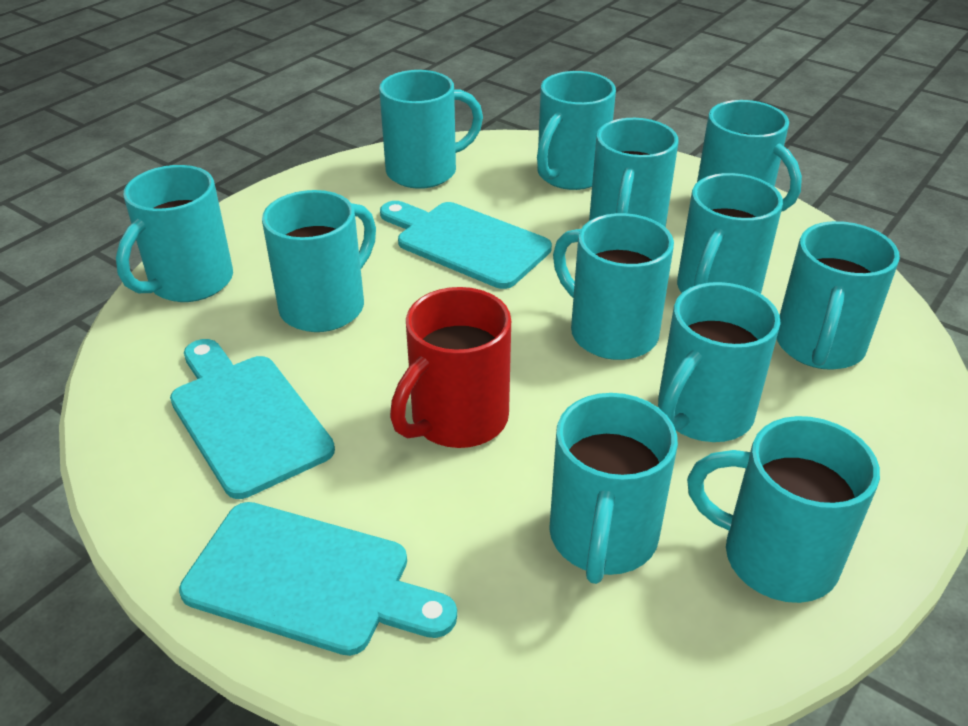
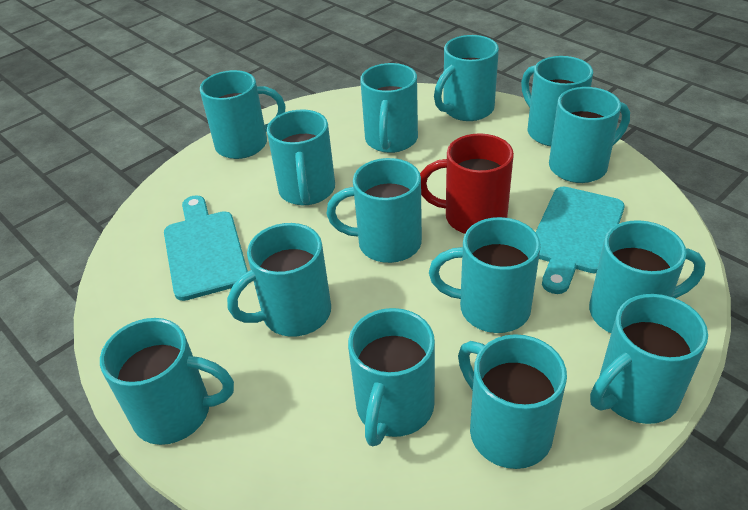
turquoise cutting board: [170,339,335,499] [179,502,457,656] [380,201,552,289] = 3 -> [164,195,248,301] [536,186,625,294] = 2
turquoise mug: [116,165,233,302] [262,190,376,332] [379,70,483,189] [537,71,616,190] [549,393,678,584] [553,213,674,360] [589,118,678,228] [658,282,781,442] [677,173,783,294] [687,416,880,603] [697,100,802,212] [777,221,900,370] = 12 -> [100,318,234,445] [200,70,286,159] [227,223,331,337] [267,109,335,205] [327,158,422,263] [348,308,435,446] [360,63,418,153] [429,217,541,333] [434,35,499,121] [458,334,567,469] [521,56,593,146] [549,87,630,183] [589,220,706,333] [590,294,708,424] = 14

